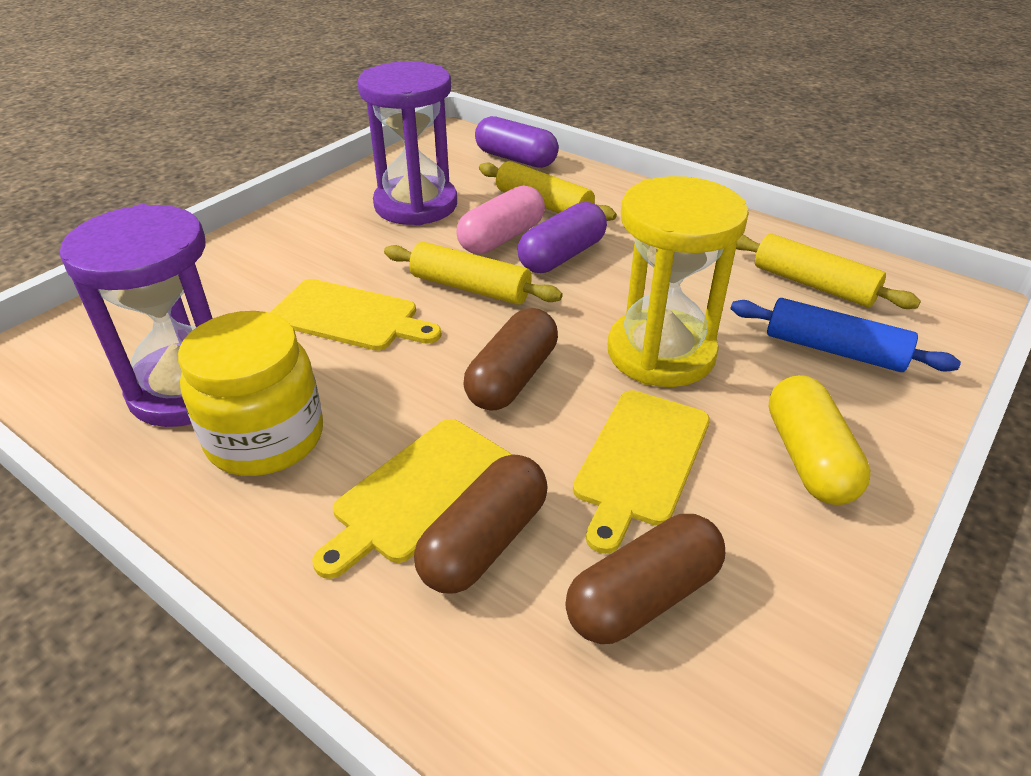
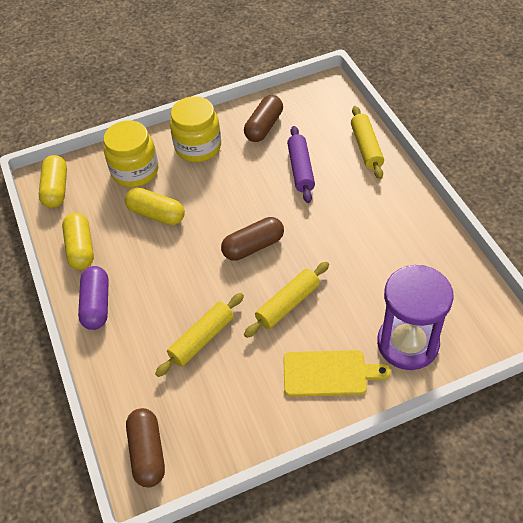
blue rolling pin: [731,298,961,372] = 1 -> none = 0
pink capsule: [457,185,545,254] = 1 -> none = 0
purple capsule: [475,116,559,168] [518,202,607,273] = 2 -> [78,266,109,330] = 1
purple hourglass: [60,204,213,427] [357,61,457,226] = 2 -> [377,265,454,370] = 1
purple rolling pin: none = 0 -> [287,126,315,203] = 1
yellow capsule: [769,375,871,505] = 1 -> [39,155,67,208] [62,213,94,270] [125,188,185,225] = 3
yellow cutting board: [270,279,442,351] [312,419,512,579] [573,390,710,554] = 3 -> [283,350,391,397] = 1
yellow hourglass: [608,176,749,387] = 1 -> none = 0
yellow jar: [178,311,323,476] = 1 -> [104,120,158,187] [170,96,221,162] = 2

